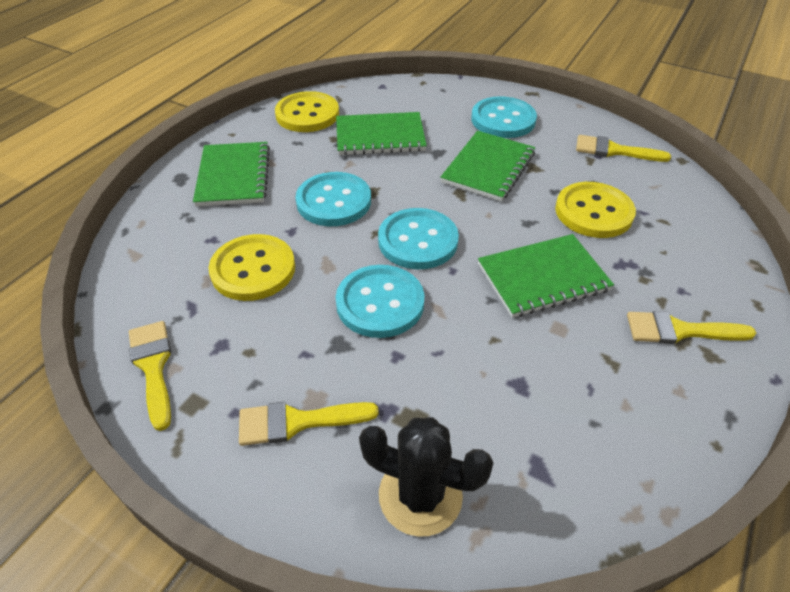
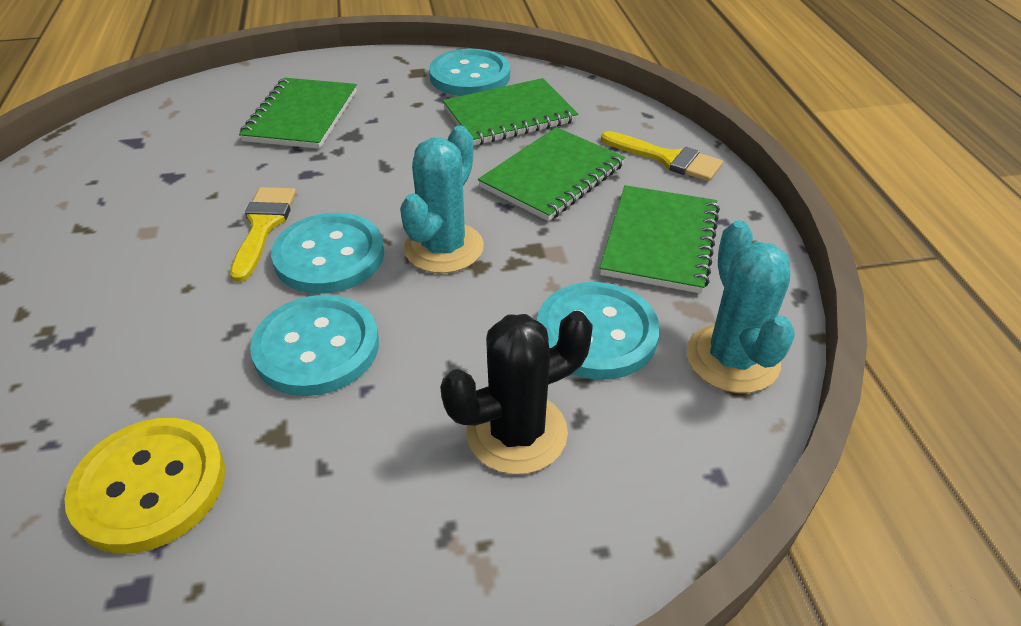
turquoise cactus: none = 0 -> [400,126,484,273] [686,220,795,393] = 2
yellow brush: [129,321,171,431] [239,402,379,446] [576,135,671,162] [627,311,756,344] = 4 -> [230,187,296,282] [601,131,723,182] = 2
yellow button: [208,234,295,301] [275,91,339,132] [555,182,636,238] = 3 -> [64,418,225,554] = 1

